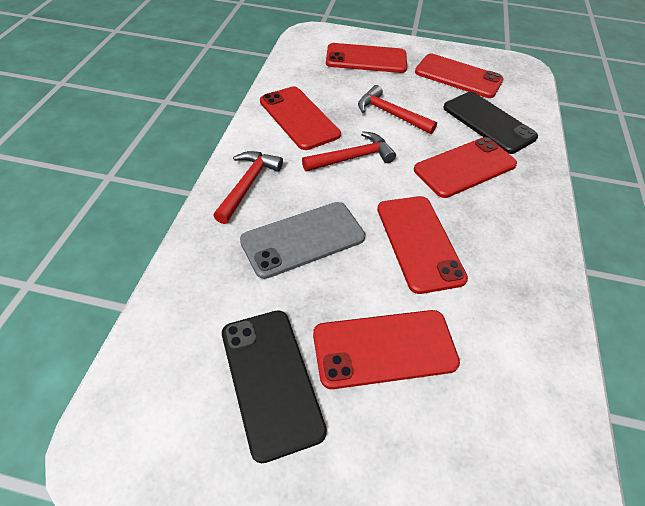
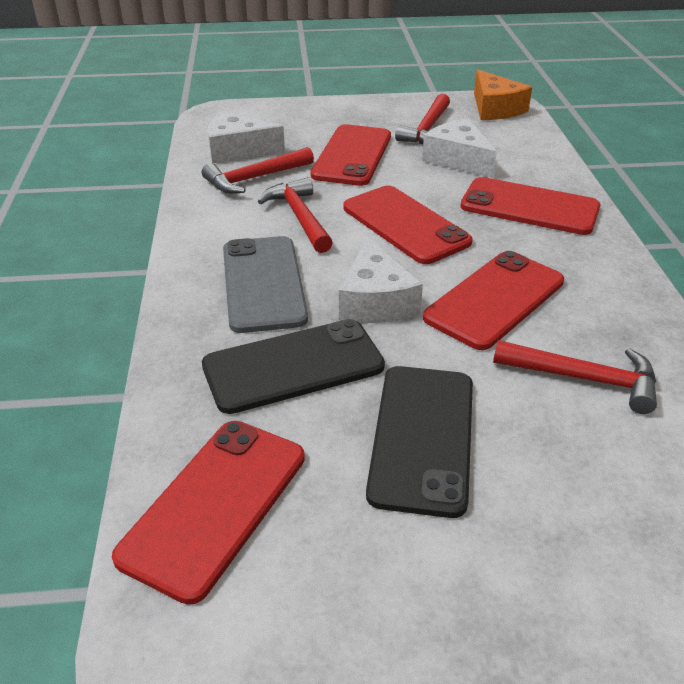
orange cheese: none = 0 -> [474,70,532,120] = 1
red hammer: [213,151,283,224] [302,131,396,172] [358,85,437,134] = 3 -> [202,147,314,194] [258,177,333,253] [395,94,450,144] [493,340,657,414] = 4
red phone: [260,86,341,150] [313,310,460,389] [326,43,407,73] [377,196,468,294] [414,137,517,198] [415,54,504,98] = 6 -> [112,421,305,605] [311,124,391,186] [343,186,473,264] [423,251,564,350] [460,177,600,235] = 5
white cheese: none = 0 -> [208,111,285,163] [339,237,423,323] [422,119,497,178] = 3

